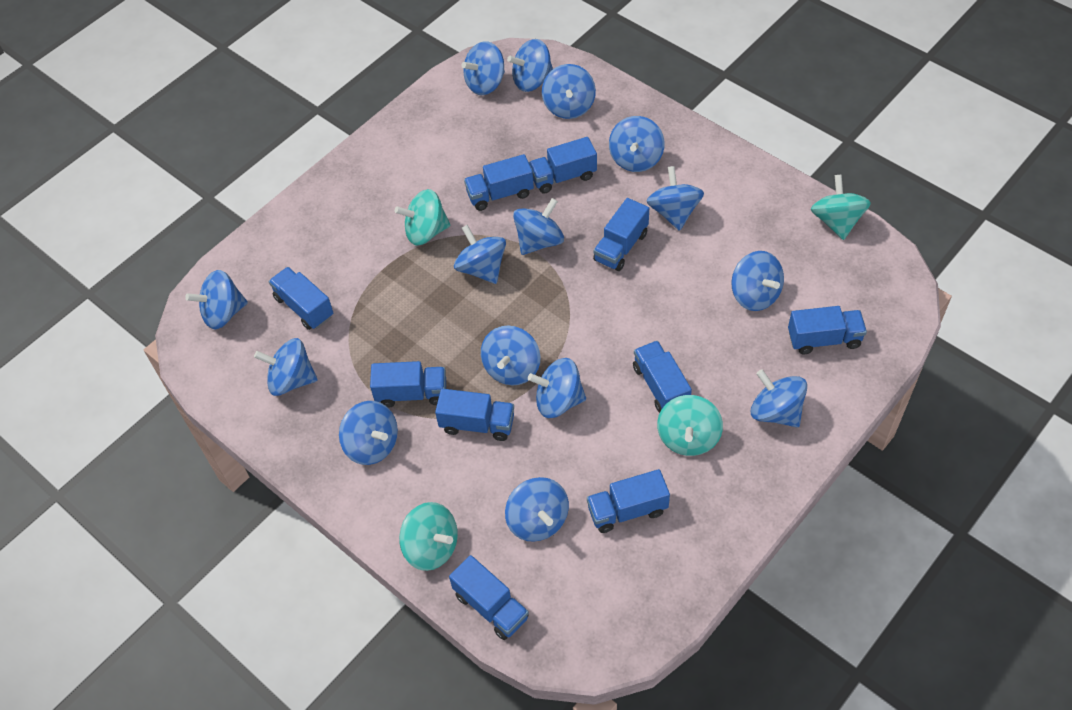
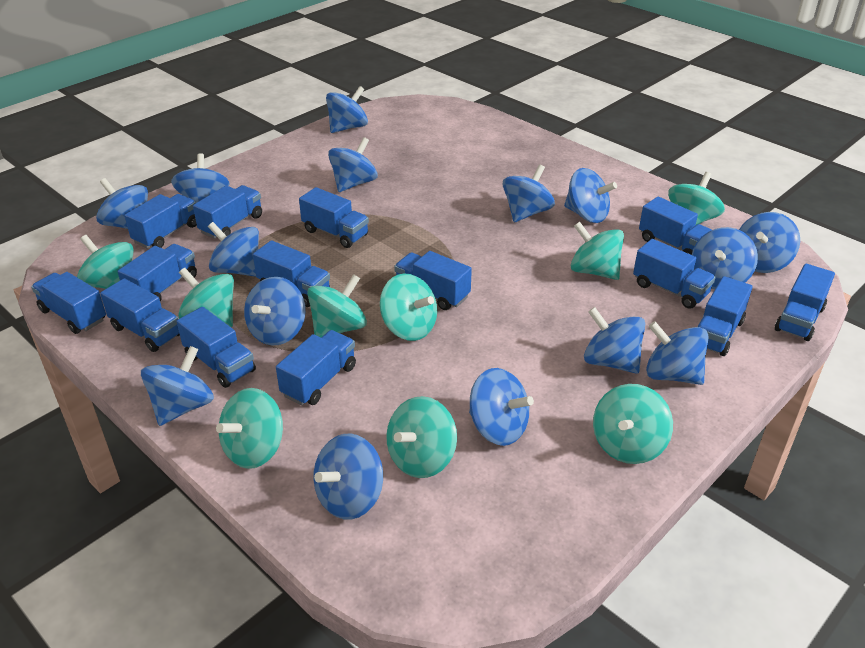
blue truck: [269,267,333,330] [370,361,446,408] [435,389,514,441] [449,555,529,640] [464,154,534,211] [529,137,597,194] [587,469,670,533] [593,198,649,271] [633,341,692,413] [788,306,867,354] = 10 -> [31,272,106,334] [100,278,180,352] [117,244,197,302] [124,194,197,249] [177,307,256,388] [193,185,262,239] [253,240,330,307] [276,330,356,405] [299,187,369,248] [394,251,472,310] [633,239,716,309] [639,197,712,255] [697,276,753,356] [775,264,835,341] = 14
turquoise spinning top: [395,189,450,246] [399,502,458,571] [657,395,723,456] [811,174,871,240] = 4 -> [77,235,134,289] [178,268,234,327] [216,388,283,469] [307,274,367,337] [380,274,437,341] [386,396,457,478] [570,222,624,280] [593,384,673,464] [668,172,725,225] = 9

